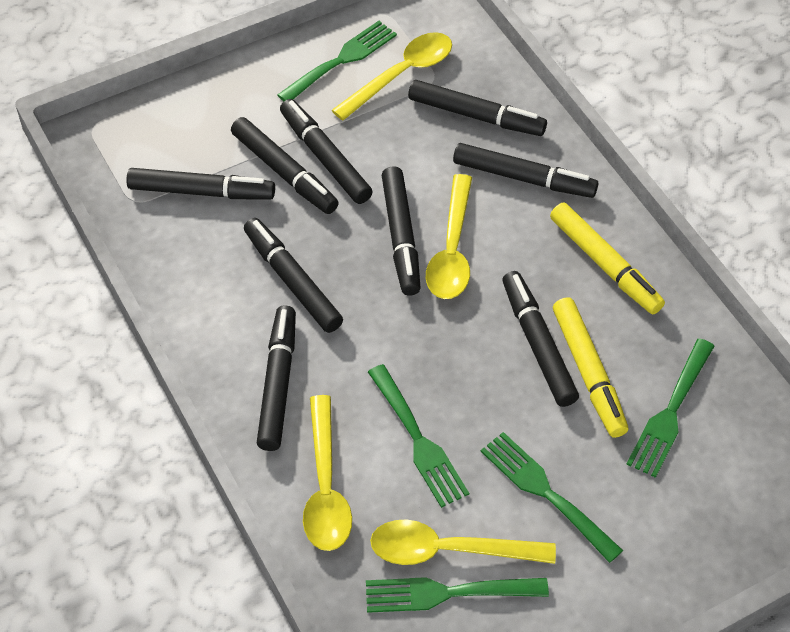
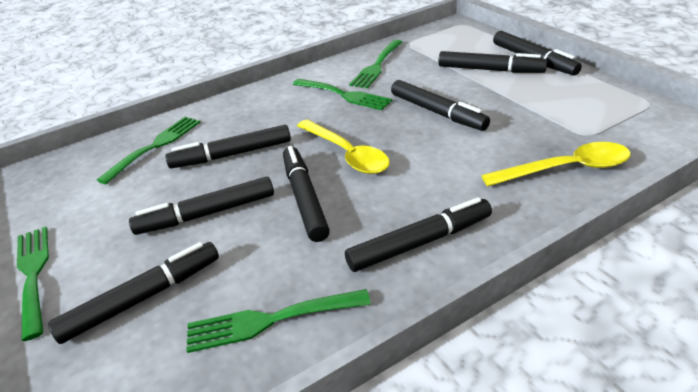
black marker: [126,168,275,200] [231,117,339,214] [244,218,343,333] [257,305,296,451] [280,99,372,204] [382,166,421,296] [408,80,547,136] [453,143,598,198] [503,271,579,407] = 9 -> [48,242,219,344] [129,177,274,235] [165,125,291,168] [283,146,330,242] [345,197,492,272] [391,80,490,131] [438,51,547,73] [493,31,582,76] = 8
yellow marker: [550,203,665,314] [553,297,628,438] = 2 -> none = 0
yellow spoon: [303,395,352,551] [332,32,452,121] [370,520,556,565] [426,174,472,299] = 4 -> [297,119,390,174] [481,142,631,187] = 2

